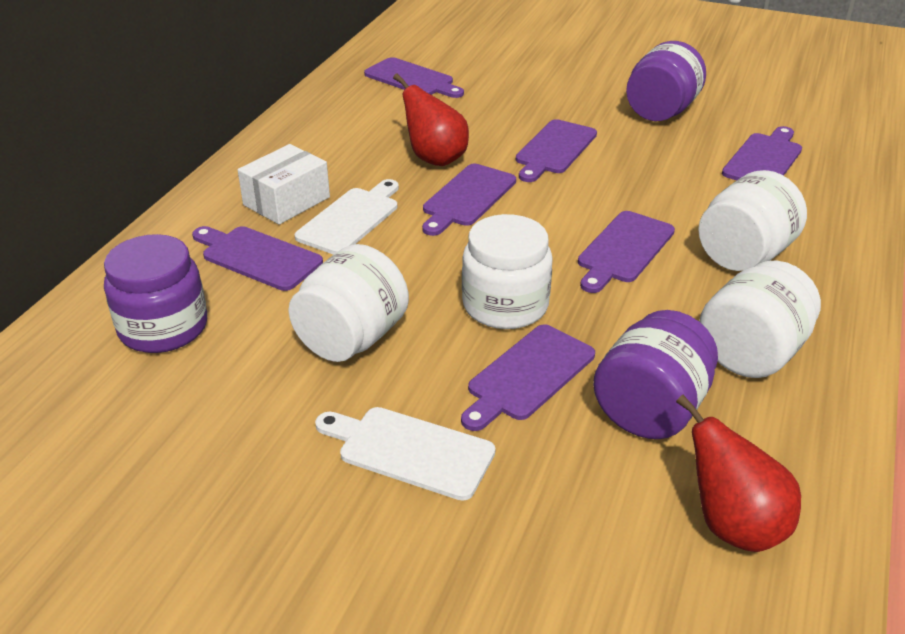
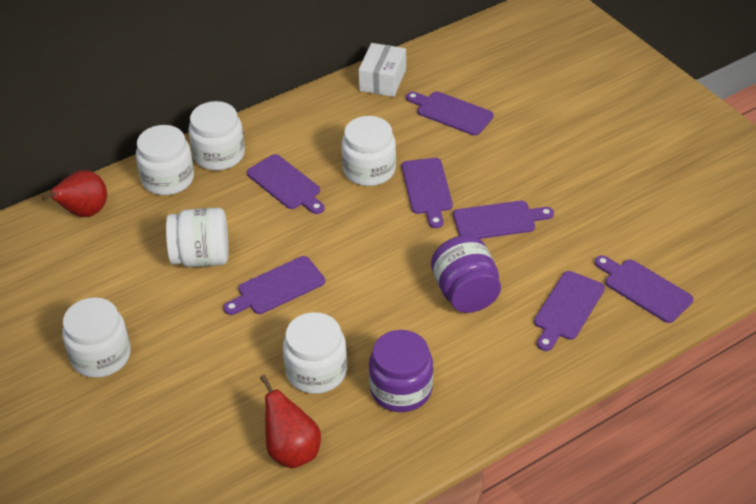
purple jar: [104,234,207,353] [593,310,718,439] [626,41,706,121] = 3 -> [369,330,433,412] [431,235,501,313] = 2
white cutting board: [295,179,399,255] [315,407,496,501] = 2 -> none = 0
white jar: [288,244,409,362] [462,214,553,329] [698,170,807,271] [699,260,821,378] = 4 -> [62,297,131,378] [136,125,194,195] [166,208,229,267] [188,101,245,170] [283,312,347,394] [342,116,396,186] = 6

